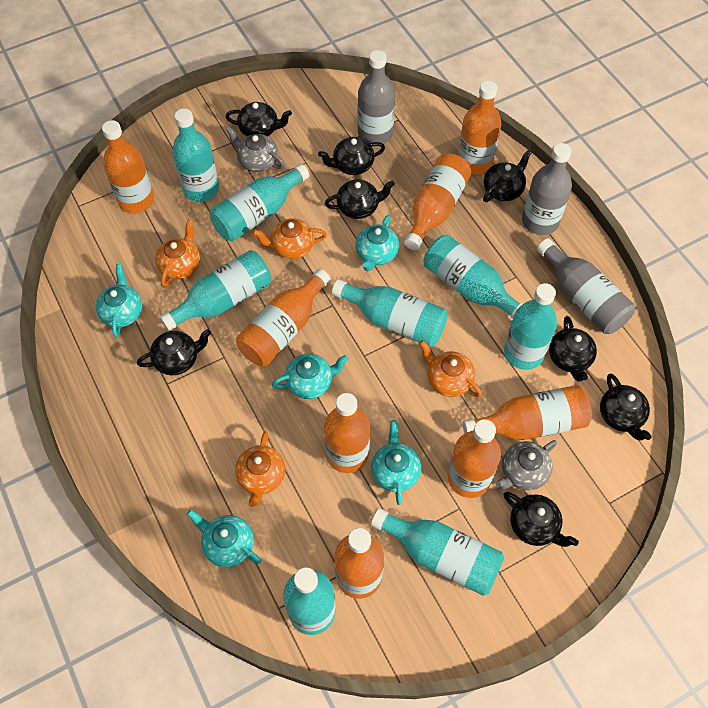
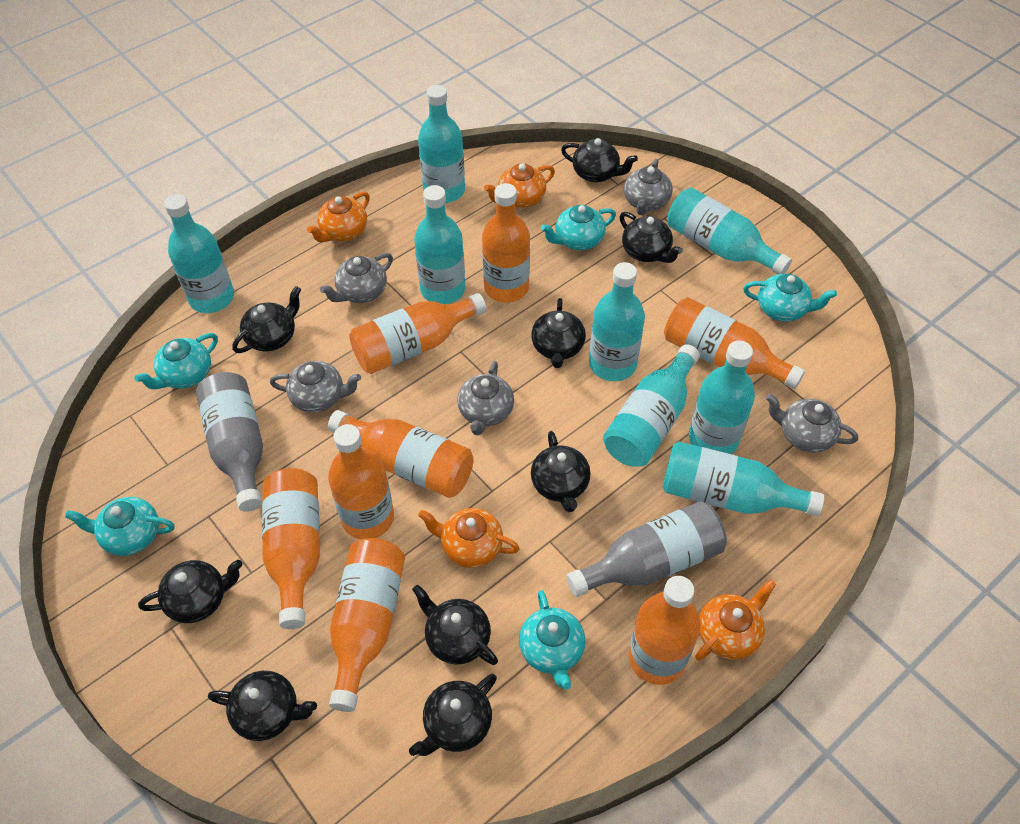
black teapot: [137,329,211,375] [225,102,292,136] [318,137,385,175] [325,179,395,219] [483,150,532,202] [504,492,579,547] [549,316,597,382] [600,374,652,441] = 8 -> [138,560,243,623] [208,671,317,741] [232,286,301,353] [409,674,497,756] [412,585,498,665] [531,298,586,368] [531,431,591,512] [561,138,638,182] [620,212,683,263] = 9
grey bottle: [358,50,395,144] [522,143,572,235] [537,238,635,334] = 3 -> [196,372,263,512] [566,501,727,597] = 2
grey teapot: [225,126,284,172] [496,440,557,490] = 2 -> [270,361,361,413] [320,253,393,303] [457,361,514,435] [624,159,673,215] [766,394,858,453] = 5

